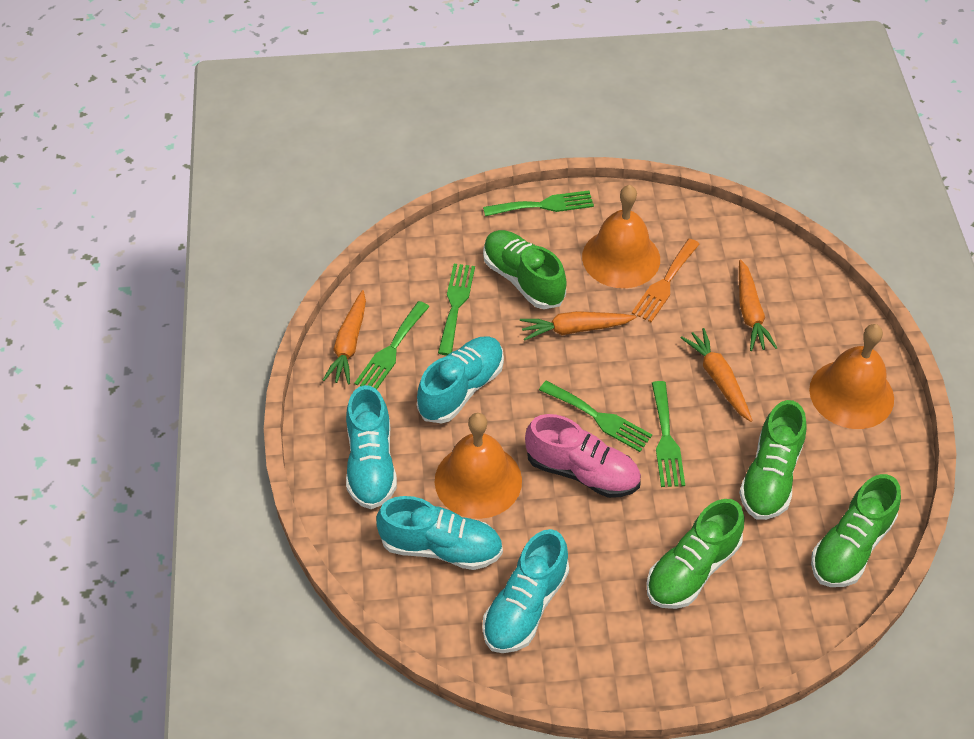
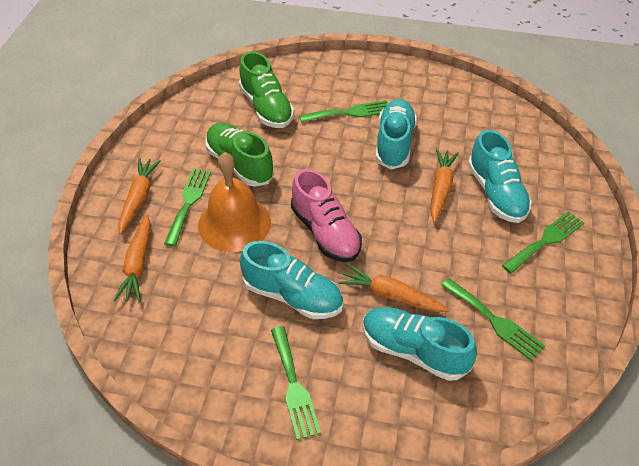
green shoe: [483,230,567,309] [647,499,744,609] [739,400,807,520] [811,474,901,587] = 4 -> [205,123,274,187] [239,51,294,128] = 2
orange bell: [434,413,522,519] [582,185,660,288] [809,324,894,429] = 3 -> [198,152,271,252] = 1
orange fork: [632,239,700,322] = 1 -> none = 0

